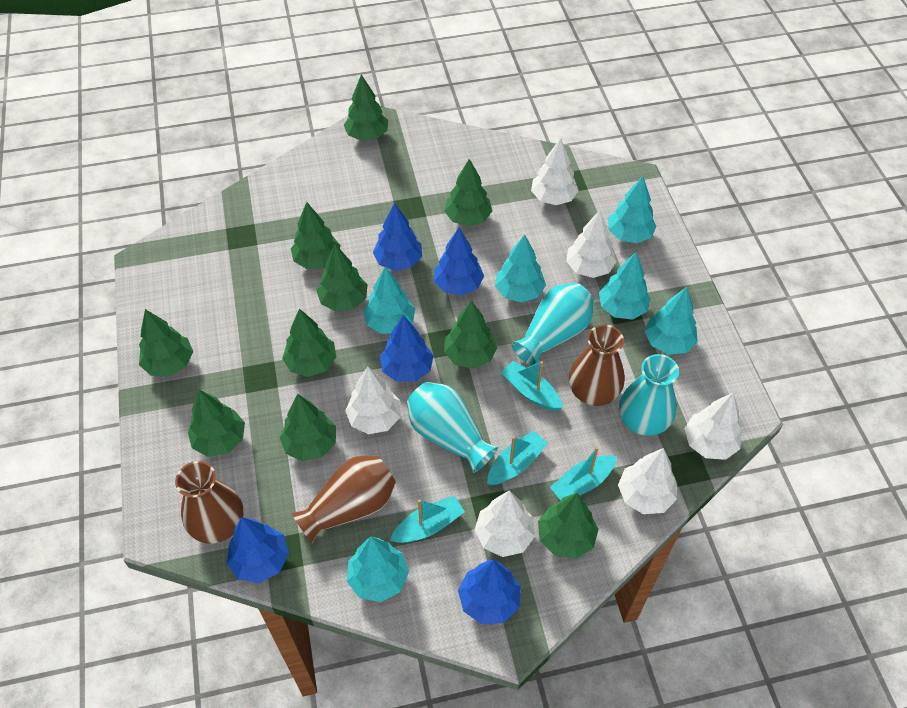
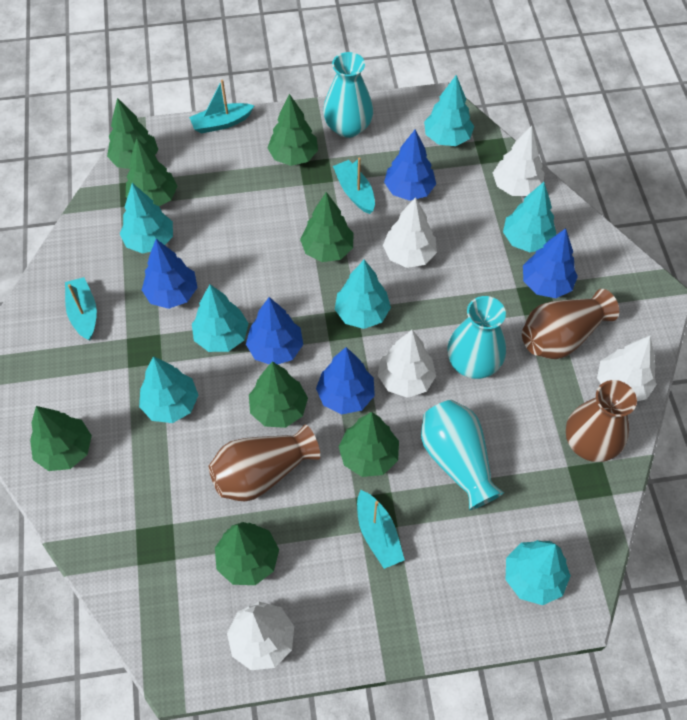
green tree: [139,309,193,376] [188,389,245,457] [279,394,336,462] [282,308,336,377] [291,202,341,269] [316,244,368,311] [344,74,388,141] [444,159,492,226] [444,300,497,369] [538,493,599,559] = 10 -> [30,406,92,471] [107,98,158,169] [126,138,177,206] [215,522,279,585] [249,361,308,428] [267,94,318,166] [300,192,354,262] [338,412,399,477] = 8
turquoise tree: [347,537,409,602] [363,267,415,334] [495,234,546,303] [599,252,651,320] [608,176,656,243] [645,287,698,354] = 6 -> [120,183,173,254] [139,356,198,423] [192,284,249,352] [335,260,391,329] [424,75,474,146] [503,182,557,252] [506,540,571,605] = 7
white tree: [345,367,401,434] [475,490,535,557] [531,138,579,205] [566,210,617,278] [618,448,677,514] [684,393,742,460] = 6 -> [227,602,294,670] [378,330,436,398] [383,197,437,268] [493,126,544,196] [597,336,657,401] = 5

